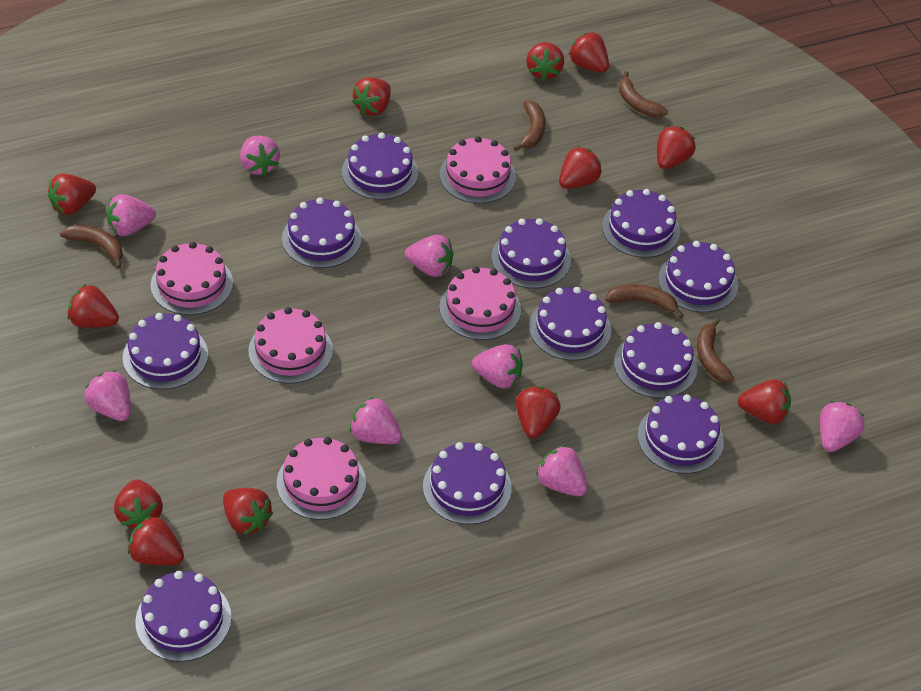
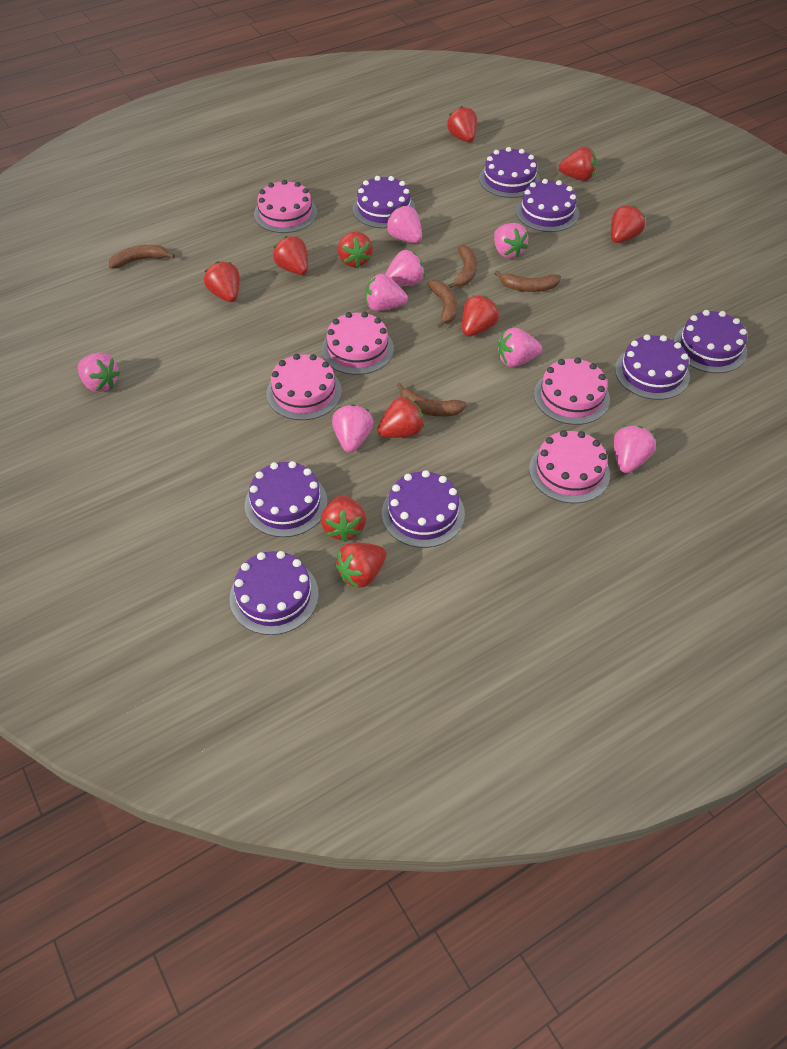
purple cake: [123,313,208,390] [135,571,231,662] [282,197,361,268] [342,133,418,200] [423,442,512,525] [491,218,571,289] [529,287,611,361] [602,189,680,258] [614,322,697,398] [637,394,724,474] [658,241,738,312] = 11 -> [230,551,319,635] [245,461,328,537] [353,176,415,228] [382,470,465,548] [479,147,540,198] [516,179,579,232] [615,335,690,400] [674,310,747,373] = 8
red strawberry: [48,174,96,215] [67,284,119,328] [114,479,163,529] [128,516,184,565] [223,488,273,535] [352,77,391,116] [516,386,561,438] [526,42,564,80] [559,146,602,189] [569,32,609,73] [657,126,696,169] [738,379,791,424] = 12 -> [204,261,240,302] [273,236,308,275] [321,495,366,542] [335,542,386,588] [338,232,373,268] [377,396,425,438] [447,106,477,143] [462,295,499,337] [559,147,597,181] [611,205,645,243] = 10

